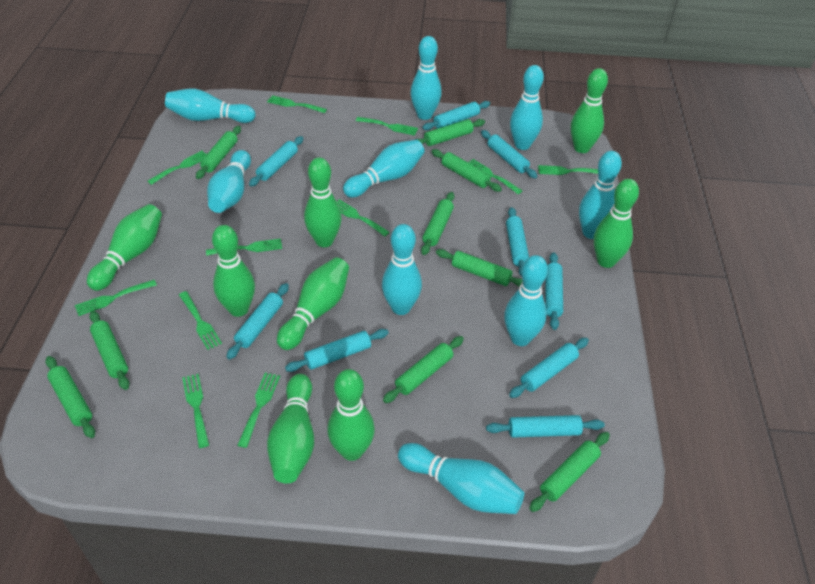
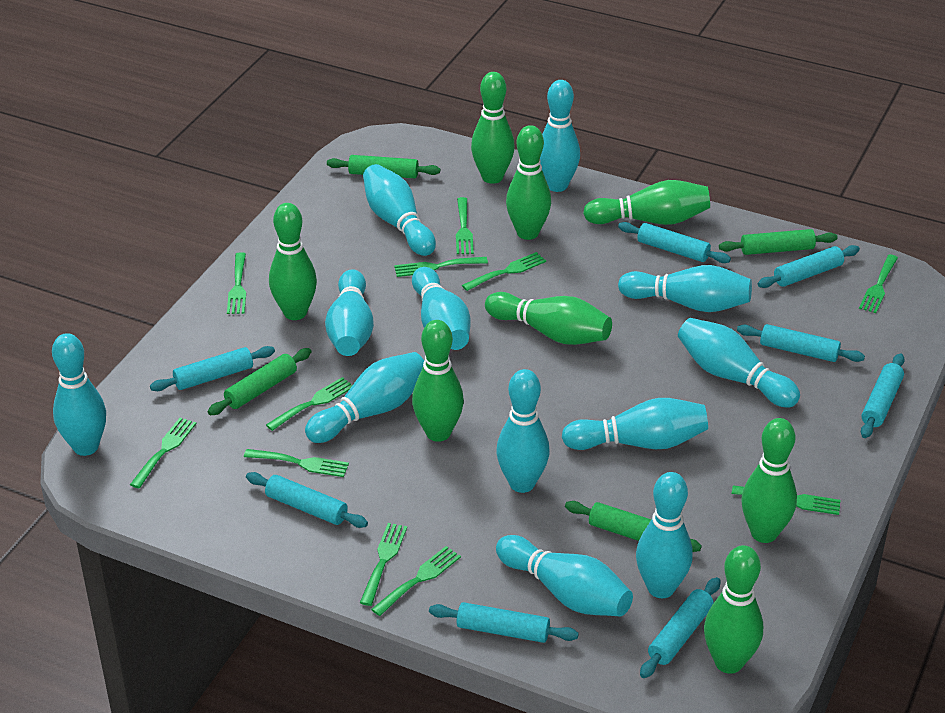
green rolling pin: [45,356,95,438] [89,311,130,390] [196,126,241,179] [383,336,464,403] [415,119,485,146] [421,192,454,255] [432,149,502,192] [436,249,522,286] [529,432,610,512] = 9 -> [208,348,312,415] [327,155,440,178] [565,501,702,552] [719,229,838,255] = 4
turquoise bowling pin: [165,89,256,123] [207,150,251,213] [343,140,425,198] [382,224,422,315] [398,443,524,514] [410,36,442,120] [504,255,548,346] [510,65,544,150] [579,151,622,239] = 9 -> [52,333,106,456] [305,352,424,443] [325,269,374,356] [363,164,436,256] [412,267,471,350] [496,369,550,493] [496,535,633,616] [540,80,580,192] [562,398,708,450] [618,265,752,312] [636,472,693,598] [678,318,800,408] = 12
turquoise rolling pin: [226,283,289,360] [249,136,304,187] [285,329,389,372] [422,101,490,130] [481,130,538,179] [486,415,605,438] [506,207,529,276] [509,338,589,398] [545,252,563,330] = 9 -> [150,346,275,391] [246,472,368,528] [429,602,579,643] [618,222,731,263] [640,577,721,678] [737,324,865,362] [758,245,860,288] [861,353,905,438] = 8

